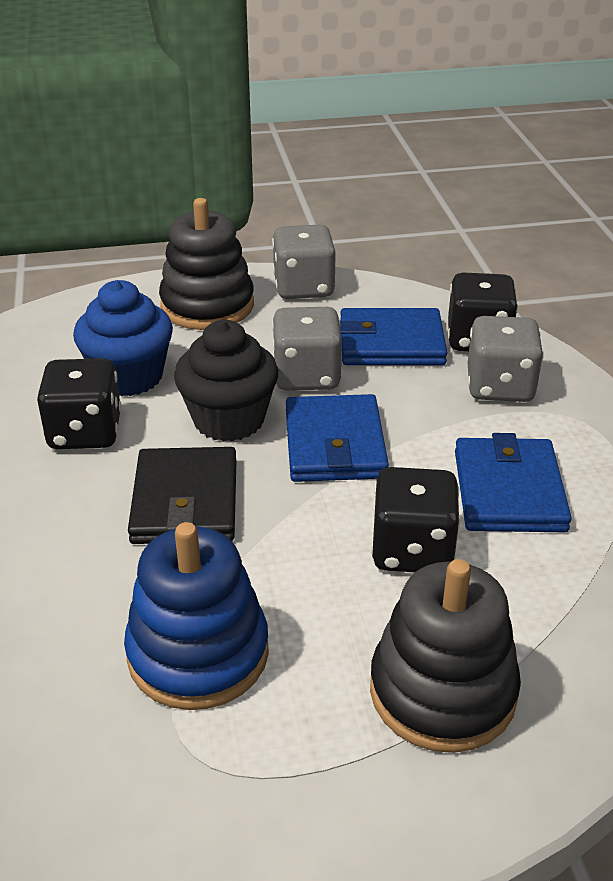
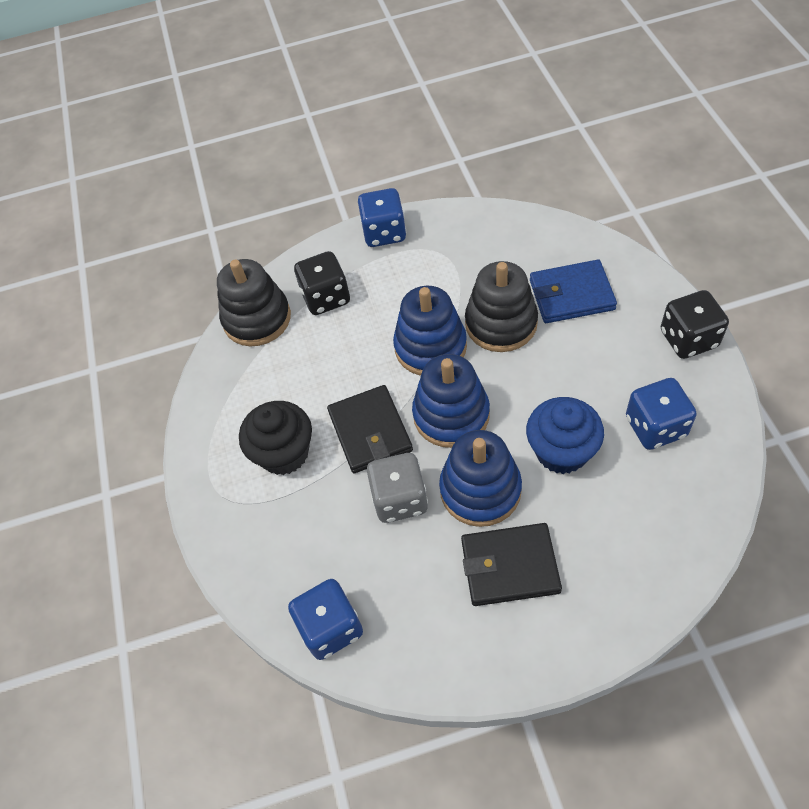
black dice: [37,358,121,449] [371,467,460,572] [448,272,518,351] = 3 -> [294,251,350,315] [661,290,729,359] = 2
black wallet: [128,447,237,544] = 1 -> [327,385,413,473] [461,523,562,606] = 2
blue dice: none = 0 -> [288,579,363,660] [358,188,406,247] [626,378,697,450] = 3
blue stacking toy: [124,522,269,710] = 1 -> [393,286,467,376] [412,354,490,448] [439,430,522,527] = 3
blue wallet: [286,394,389,482] [340,308,447,365] [455,433,572,532] = 3 -> [530,259,617,323] = 1
grey dice: [272,225,336,299] [272,307,342,391] [468,316,544,402] = 3 -> [367,453,428,523] = 1

